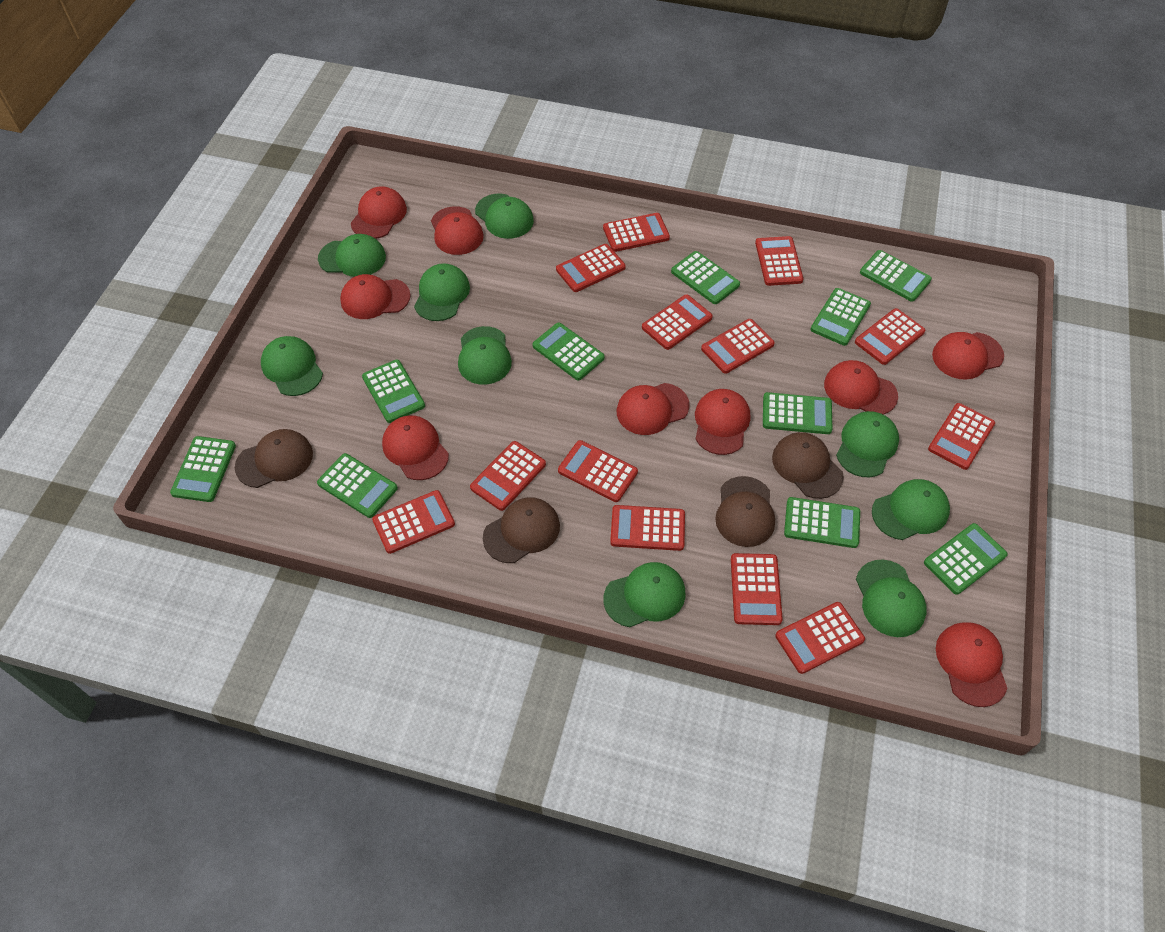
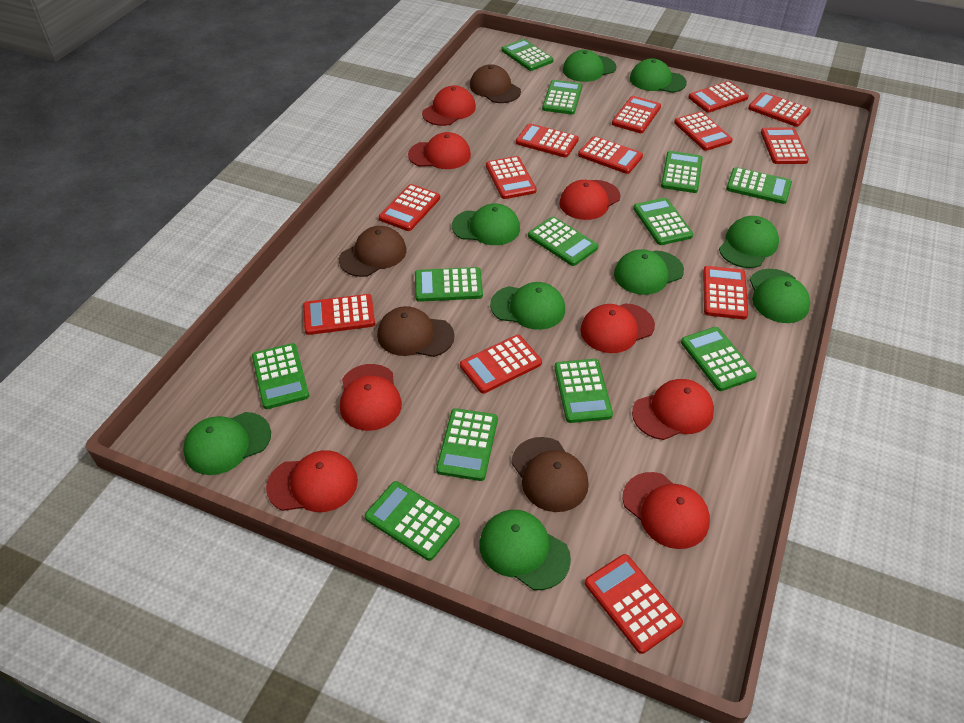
green calculator: [170,436,236,502] [317,453,398,518] [362,359,425,423] [533,323,605,381] [671,251,740,304] [763,392,832,434] [784,497,860,548] [810,288,871,346] [860,250,932,302] [924,523,1008,595] = 10 -> [252,343,309,409] [365,481,460,561] [415,267,483,302] [436,408,498,481] [502,39,554,71] [528,217,598,266] [542,80,582,115] [554,359,613,423] [633,198,693,245] [661,151,703,193] [681,327,757,391] [726,167,792,204] = 12
red cap: [340,274,411,319] [351,186,407,239] [382,415,449,480] [431,206,484,255] [617,383,690,435] [695,389,750,455] [824,360,898,415] [932,332,1004,380] [936,622,1008,707] = 9 -> [266,450,358,512] [340,364,402,431] [408,132,471,169] [422,85,476,126] [559,180,620,220] [580,303,655,353] [622,472,710,549] [632,379,714,440] = 8

